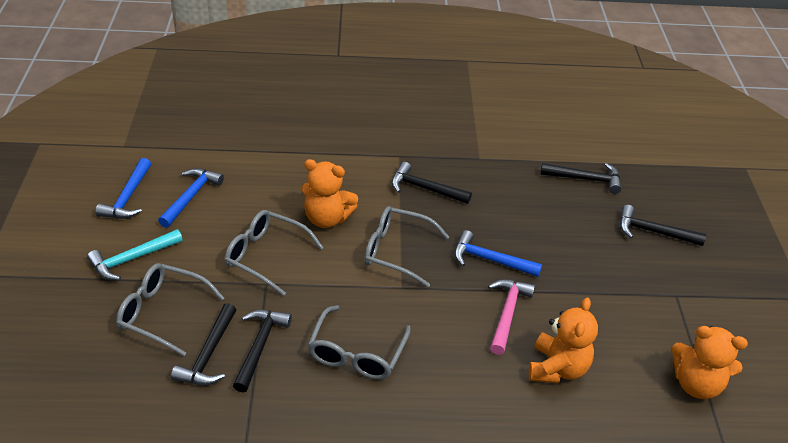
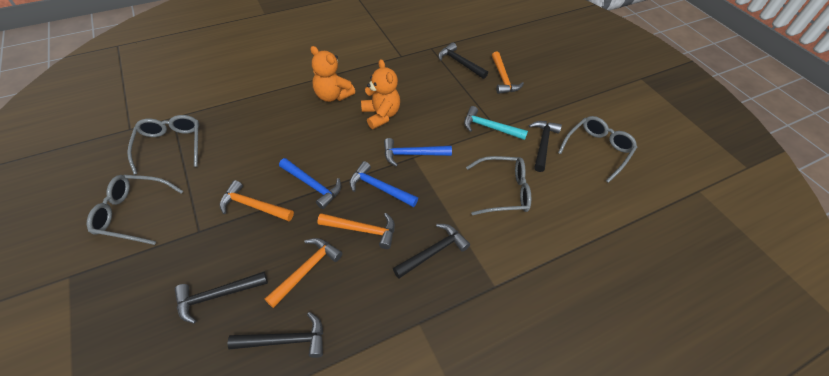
orange hammer: none = 0 -> [220,180,294,221] [265,238,343,308] [317,213,395,249] [492,52,524,94] = 4
orange teddy bear: [301,159,358,228] [529,298,598,383] [672,326,748,399] = 3 -> [310,46,355,102] [361,59,400,129] = 2
pink hammer: [488,279,535,355] = 1 -> none = 0

